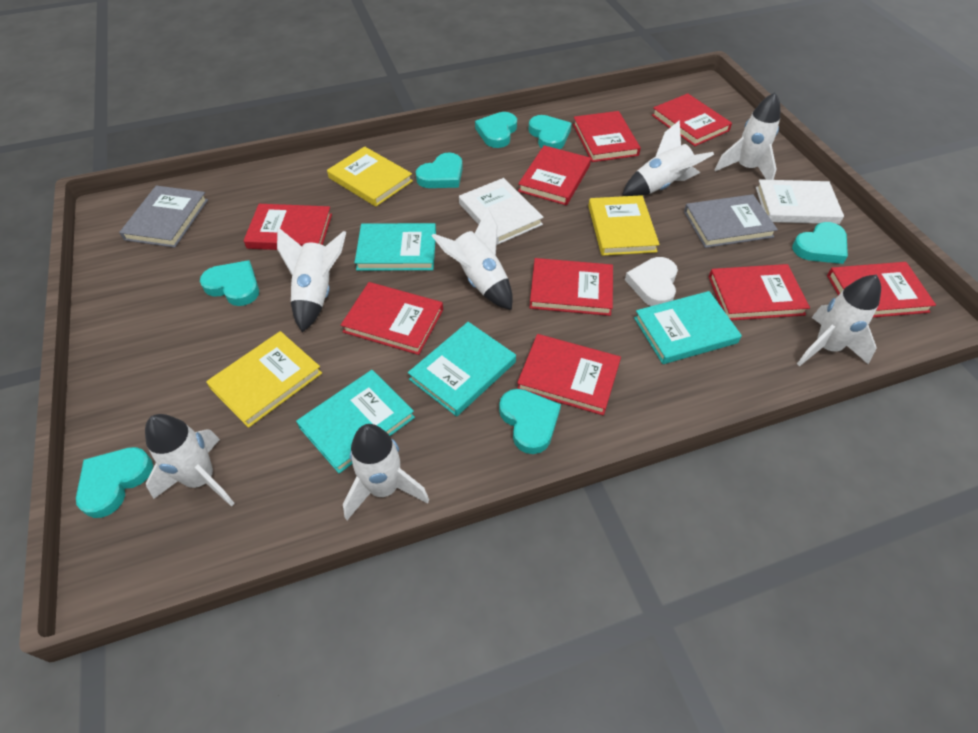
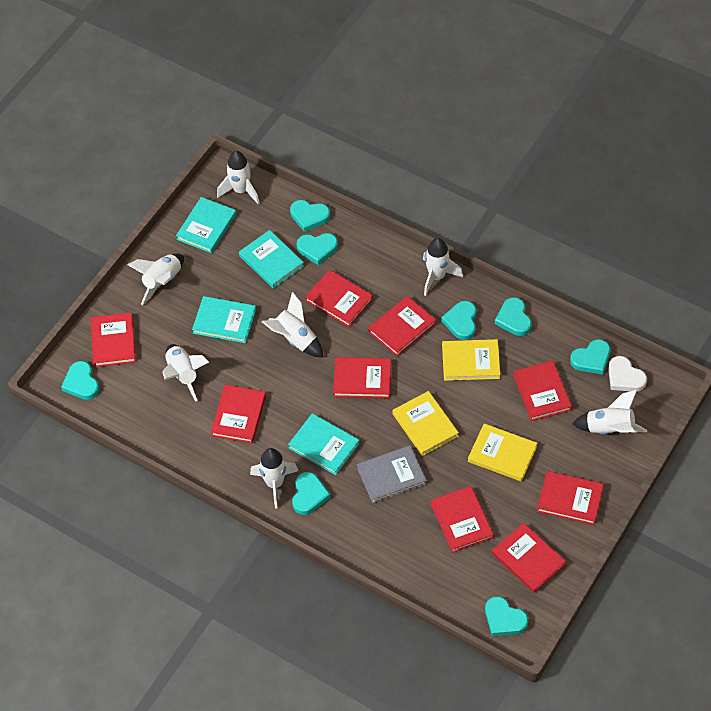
grey book: [119,186,208,248] [684,194,778,248] = 2 -> [357,445,427,503] = 1
turquoise heart: [76,447,153,518] [200,260,259,306] [416,152,463,188] [475,112,517,148] [499,389,561,454] [529,115,572,149] [792,222,848,264] = 7 -> [61,361,99,400] [290,200,330,232] [292,472,330,515] [297,233,338,265] [441,301,476,340] [485,596,528,636] [495,297,532,336] [570,339,610,375] = 8
white book: [459,178,543,245] [756,179,844,224] = 2 -> none = 0

